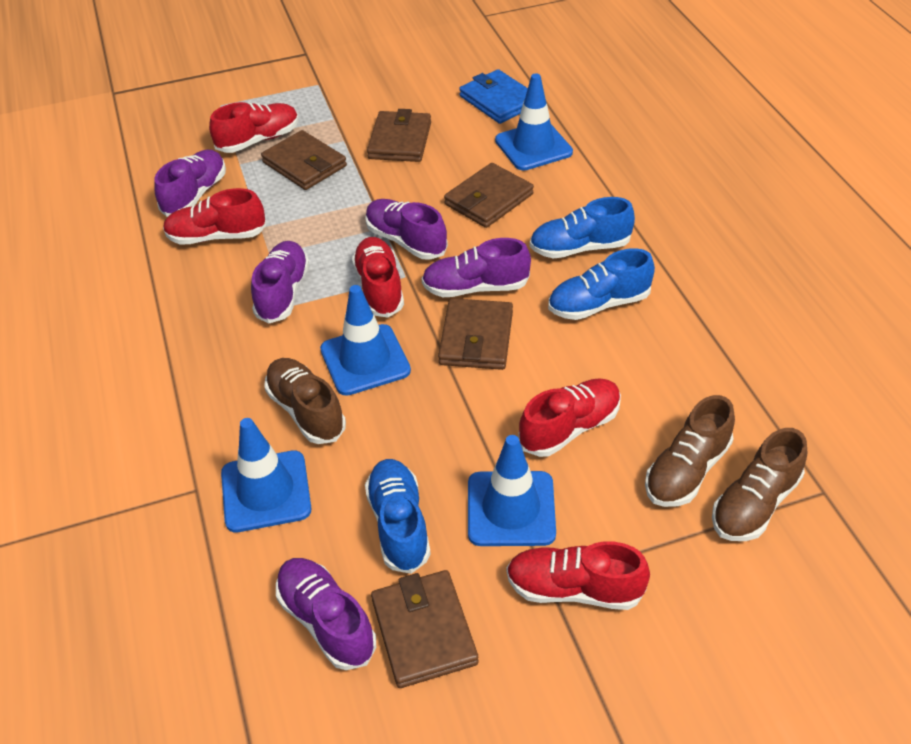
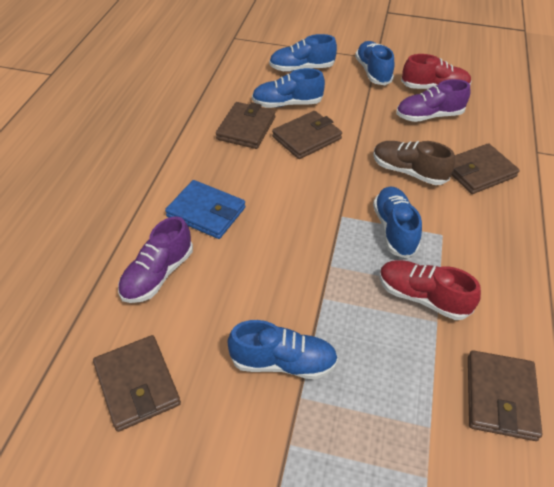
blue shoe: [365,459,431,574] [530,197,635,258] [548,248,655,320] = 3 -> [227,320,338,379] [252,68,325,108] [269,34,337,72] [355,41,394,85] [373,186,422,259] = 5
blue traffic cone: [221,418,312,532] [320,285,411,396] [468,435,556,546] [495,73,573,171] = 4 -> none = 0
brown shoe: [264,358,346,444] [645,395,735,507] [712,428,807,541] = 3 -> [373,141,455,185] = 1
purple shoe: [154,150,226,217] [251,241,309,323] [276,558,376,670] [365,199,448,260] [422,238,531,297] = 5 -> [118,216,193,303] [396,79,471,122] = 2
red shoe: [163,188,267,245] [209,102,299,153] [352,237,404,318] [506,541,650,610] [519,378,621,457] = 5 -> [379,260,481,320] [401,54,472,89] = 2

